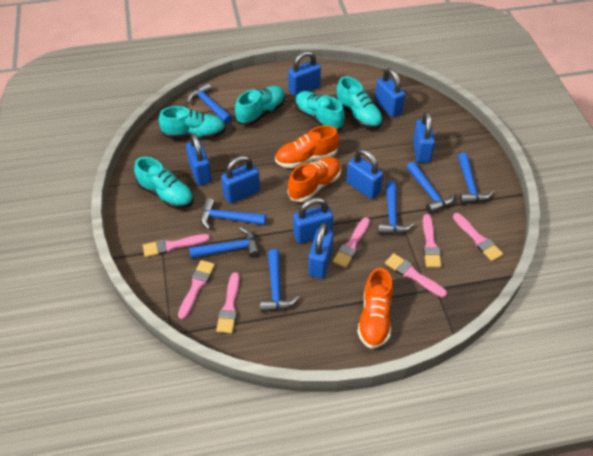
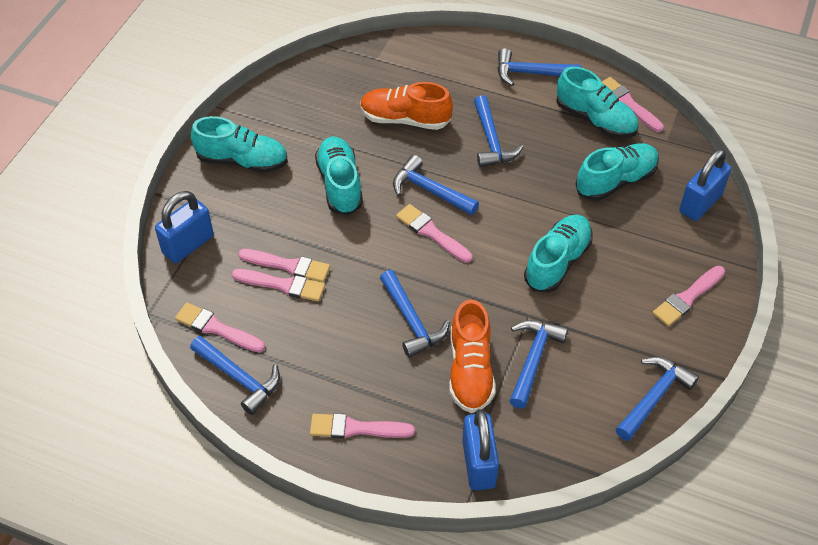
blue padlock: [186,133,212,185] [221,156,260,203] [288,51,321,96] [293,197,333,244] [308,223,334,278] [346,149,383,199] [375,68,405,117] [413,111,435,163] = 8 -> [155,191,214,263] [462,409,499,490] [679,149,731,221] = 3
orange shoe: [275,125,339,168] [288,157,341,202] [357,268,393,349] = 3 -> [360,82,453,130] [449,299,495,413] = 2

